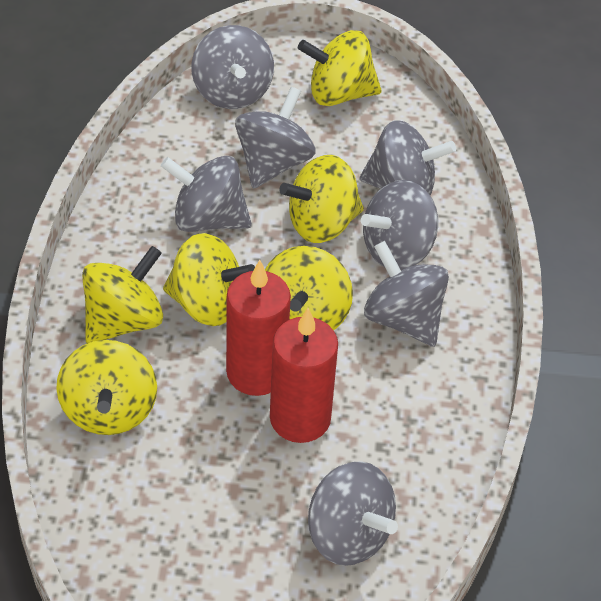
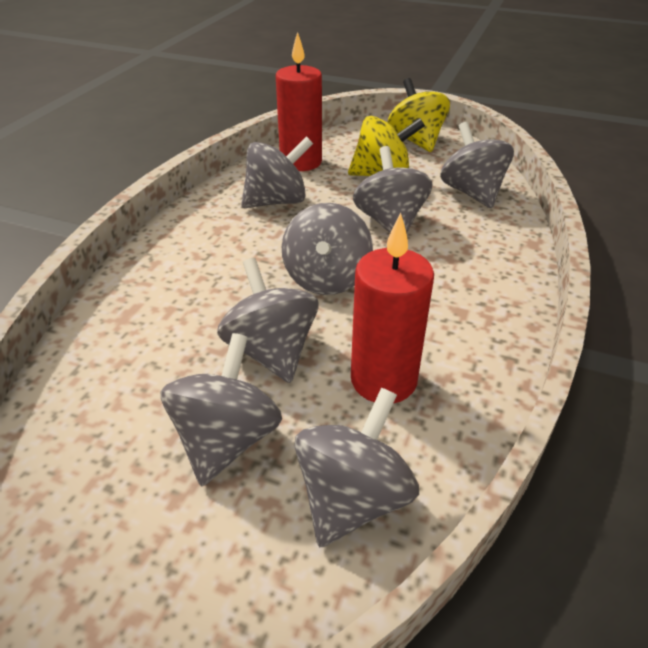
yellow spinning top: [56,340,157,435] [82,246,163,344] [163,233,255,326] [265,246,353,330] [279,155,364,243] [298,30,382,106] = 6 -> [348,116,425,176] [388,78,450,152] = 2

